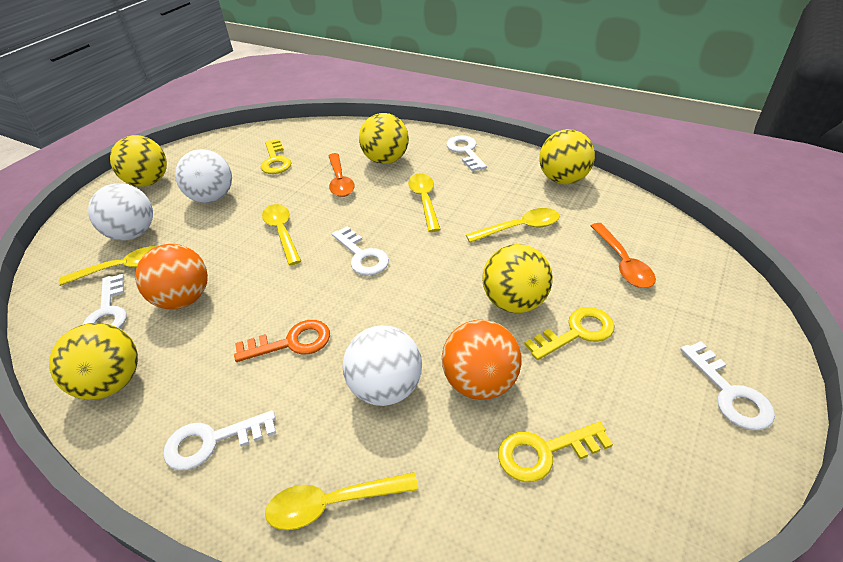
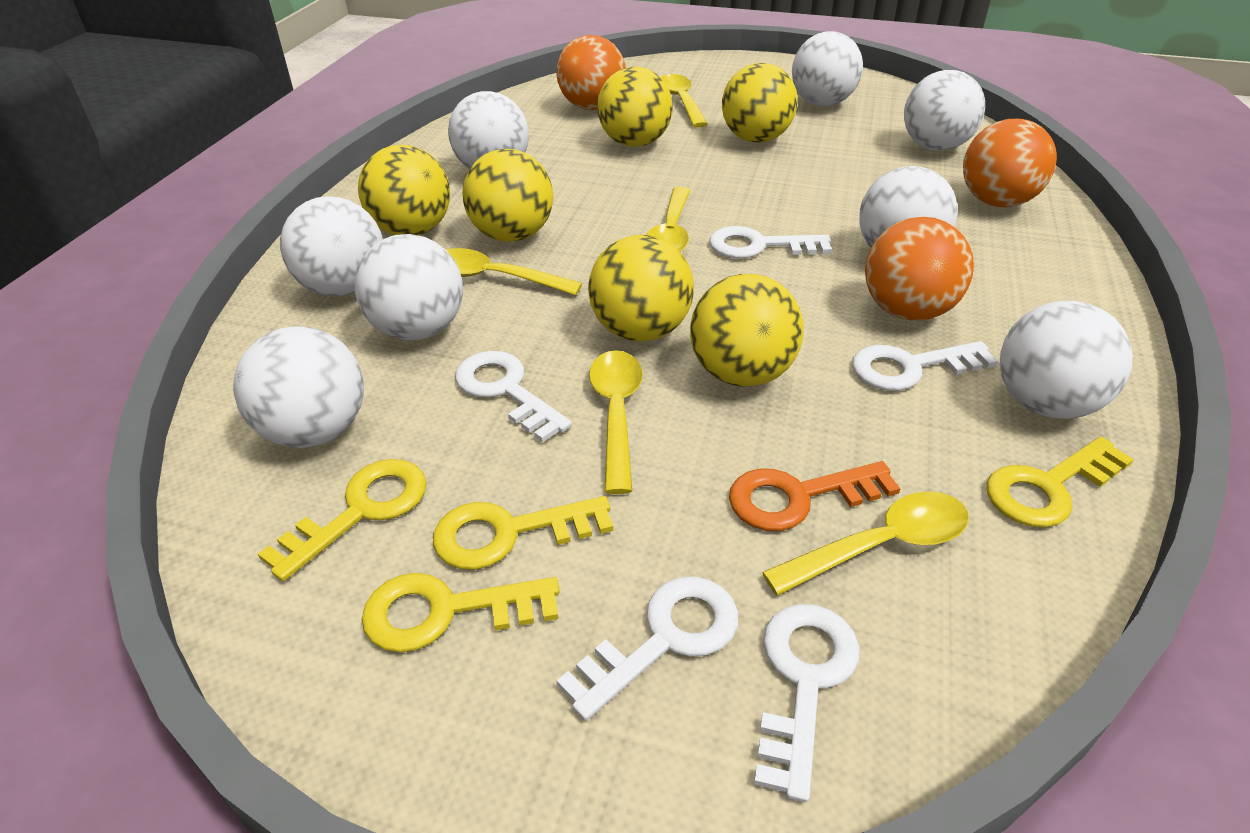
orange ball: [135,244,208,309] [442,320,522,400] = 2 -> [557,35,626,110] [865,217,974,321] [963,119,1057,207] = 3
orange spoon: [329,153,355,197] [591,223,656,288] = 2 -> none = 0
white ball: [88,183,153,241] [175,149,232,203] [343,325,422,406] = 3 -> [233,326,364,448] [280,196,383,296] [355,234,463,340] [448,91,529,169] [792,31,863,106] [859,166,958,247] [904,70,985,151] [1000,301,1133,419] = 8
yellow ball: [49,323,138,400] [110,135,167,187] [359,113,409,164] [482,244,553,313] [539,129,595,184] = 5 -> [358,145,450,236] [462,149,553,242] [588,235,694,341] [597,67,673,147] [690,274,804,387] [722,63,798,143] = 6
yellow key: [261,139,291,174] [498,422,613,482] [524,307,615,360] = 3 -> [258,459,427,581] [362,573,560,652] [433,496,613,570] [986,436,1134,527] = 4

